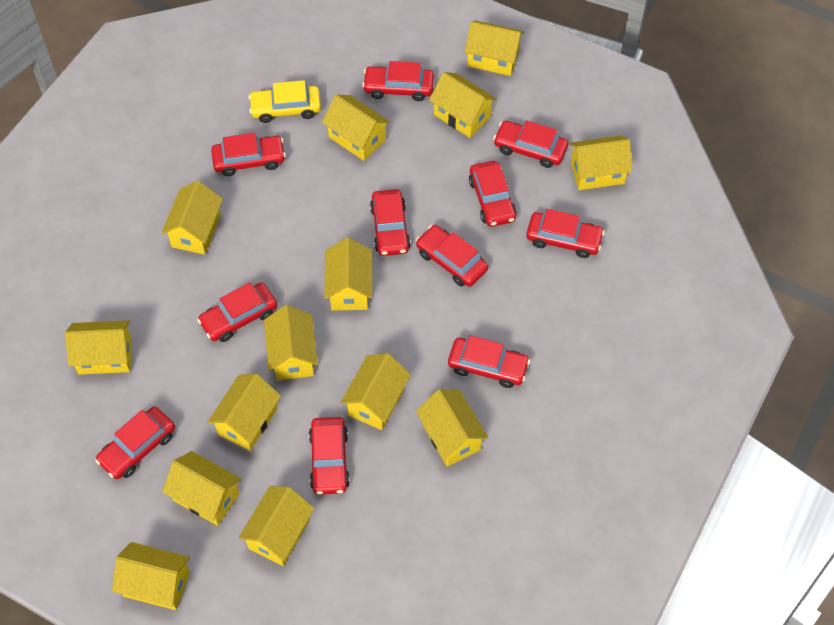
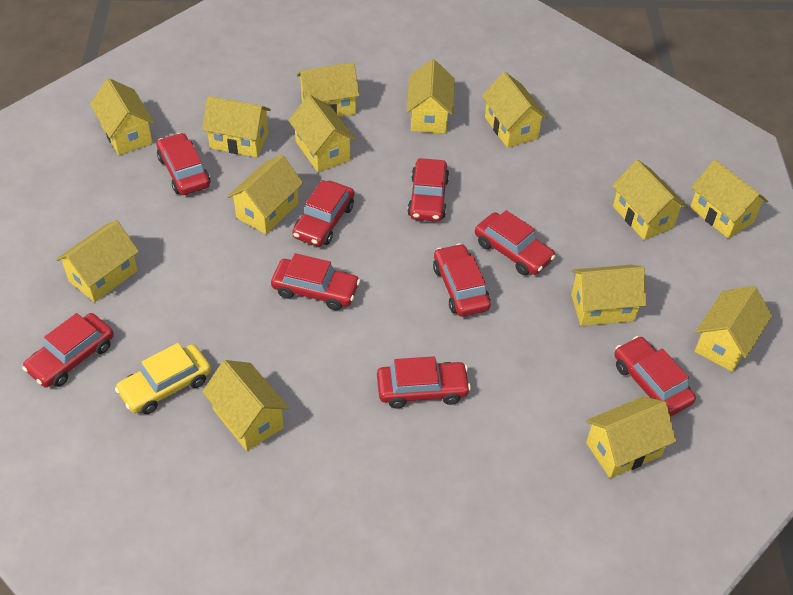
red car: [95,406,175,479] [197,282,277,342] [211,133,286,176] [309,417,350,495] [362,61,434,101] [370,189,411,256] [416,225,488,287] [448,335,530,388] [469,161,516,227] [493,121,568,168] [526,209,605,258] = 11 -> [22,313,114,388] [157,133,211,195] [271,253,360,310] [292,180,354,247] [377,356,471,409] [407,158,449,222] [433,243,491,317] [475,210,556,275] [614,336,696,416] = 9

